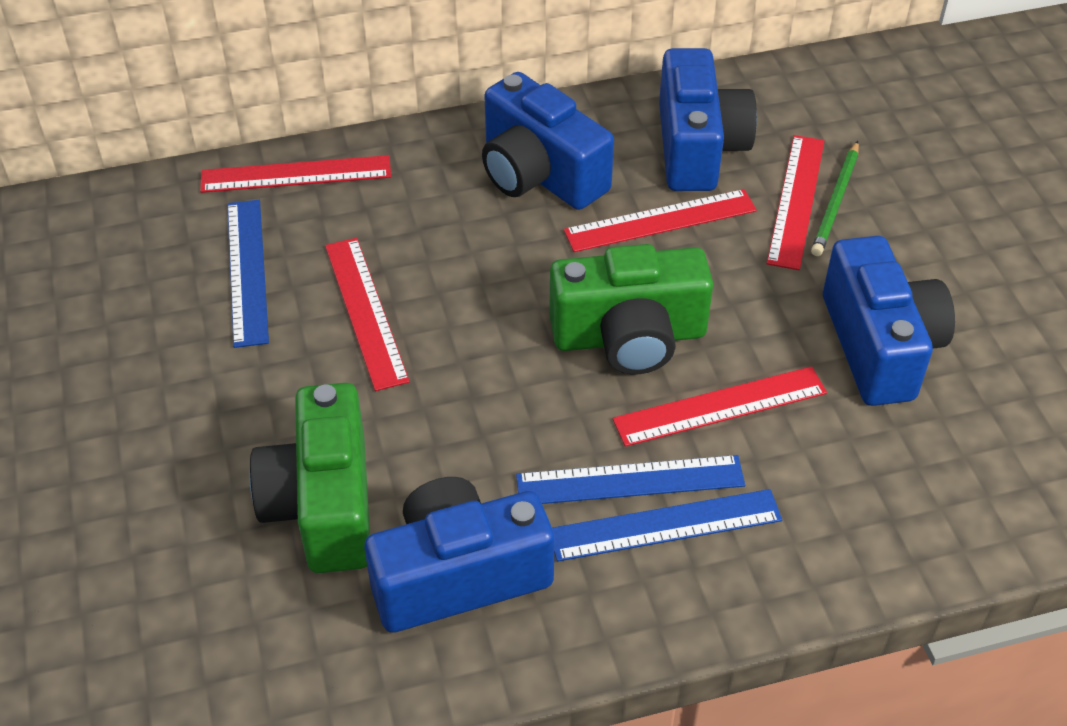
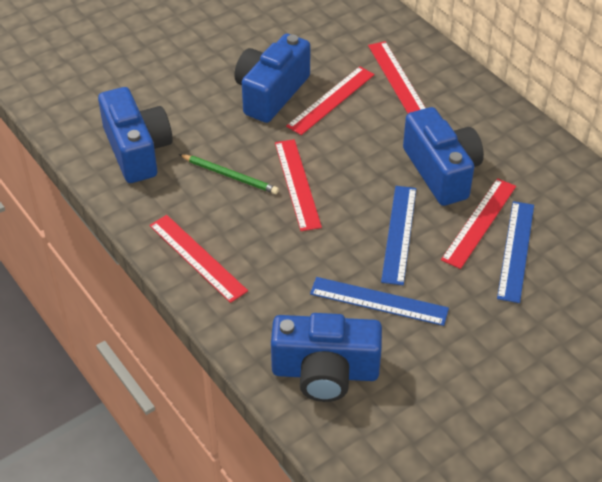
green camera: [249,383,370,573] [549,244,713,374] = 2 -> none = 0

